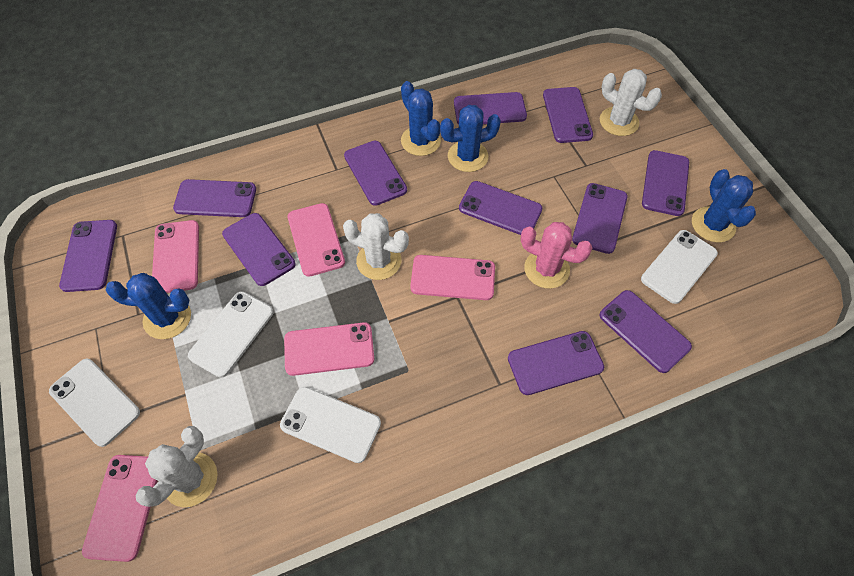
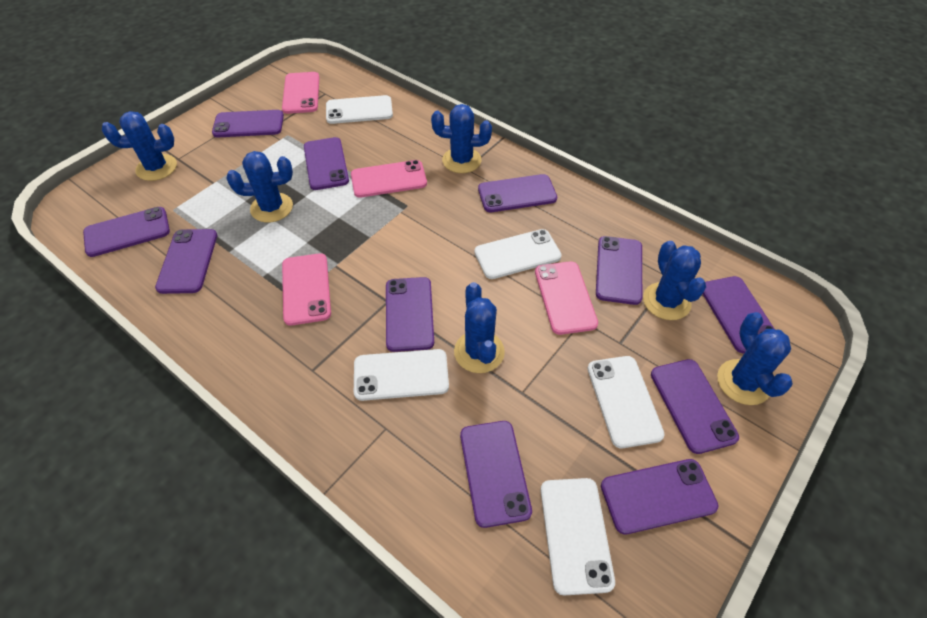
blue cactus: [106,273,191,339] [401,81,441,156] [440,105,501,172] [692,169,756,242] = 4 -> [102,111,177,181] [226,151,293,223] [431,104,492,173] [454,282,505,373] [643,241,706,320] [717,312,793,405] = 6
pink cactus: [521,222,592,289] = 1 -> none = 0
pink phone: [82,455,157,562] [152,220,199,293] [284,322,374,376] [287,203,345,277] [410,255,495,300] = 5 -> [282,72,319,114] [282,253,331,326] [351,160,427,198] [535,261,598,335] = 4
white cactus: [136,426,217,507] [343,213,409,280] [600,69,662,136] = 3 -> none = 0
white phone: [49,358,140,447] [188,291,274,378] [280,387,381,463] [641,230,718,304] = 4 -> [326,95,393,124] [354,349,449,401] [474,229,562,279] [541,478,615,596] [588,356,665,448] = 5

